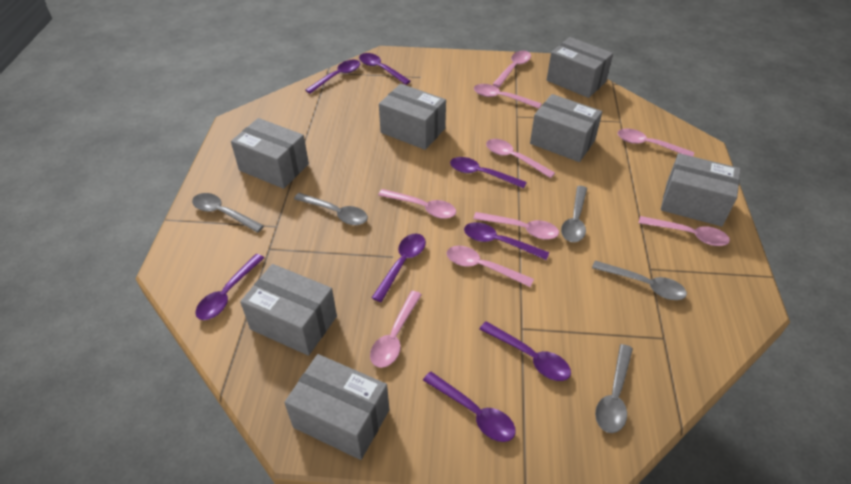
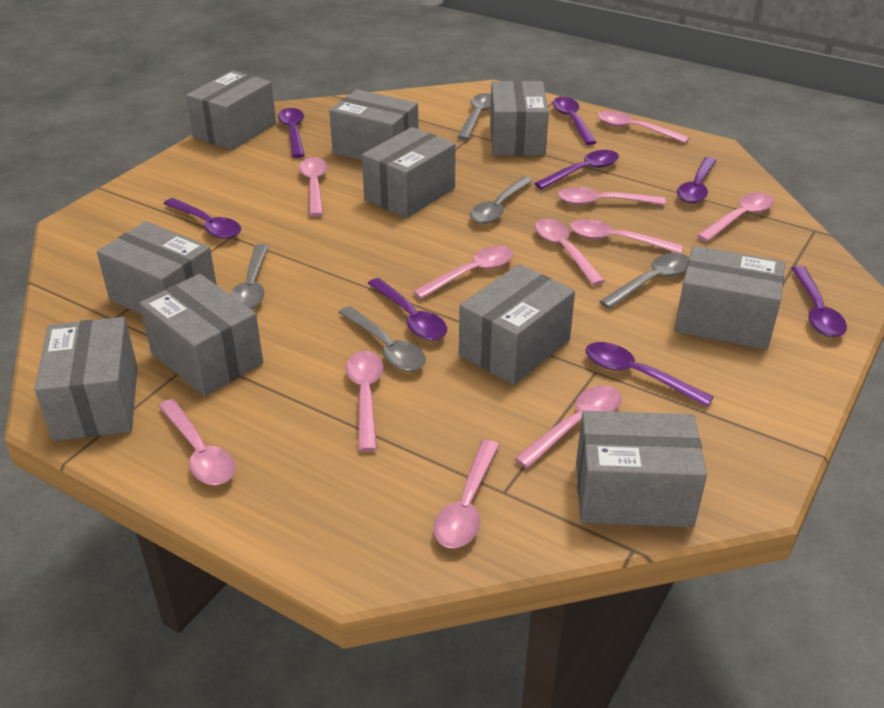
grey box: [231,118,309,189] [240,264,337,356] [284,354,389,460] [379,84,446,150] [530,94,602,162] [547,37,613,98] [661,153,741,227] = 7 -> [35,317,138,441] [97,221,217,315] [139,274,263,396] [186,70,276,150] [329,89,418,161] [362,127,456,218] [459,264,575,385] [490,81,549,156] [576,411,707,527] [674,246,785,350] = 10
pink spoon: [370,291,422,368] [378,189,456,219] [447,246,534,287] [473,212,559,239] [474,84,542,109] [486,139,555,178] [492,51,531,87] [618,128,694,157] [639,216,730,246] = 9 -> [158,399,235,485] [299,157,328,217] [345,351,384,452] [413,246,513,299] [434,440,499,548] [514,386,622,468] [535,219,605,285] [558,187,666,205] [570,219,683,253] [598,111,690,143] [697,192,774,242] = 11

